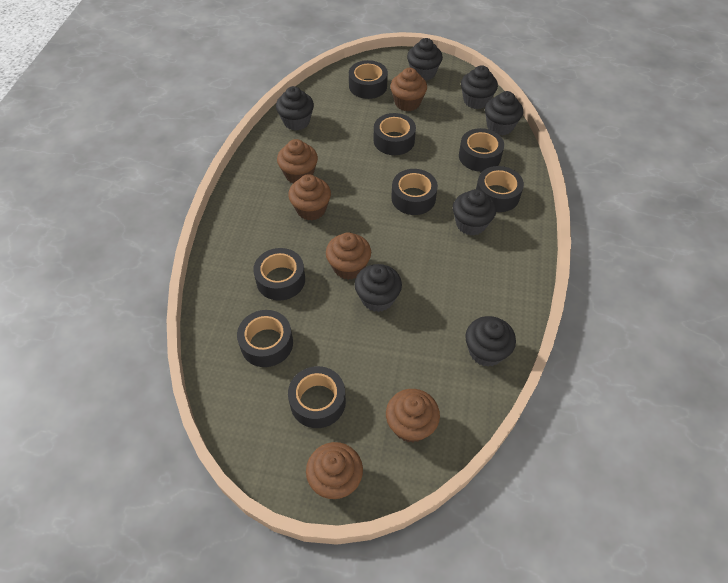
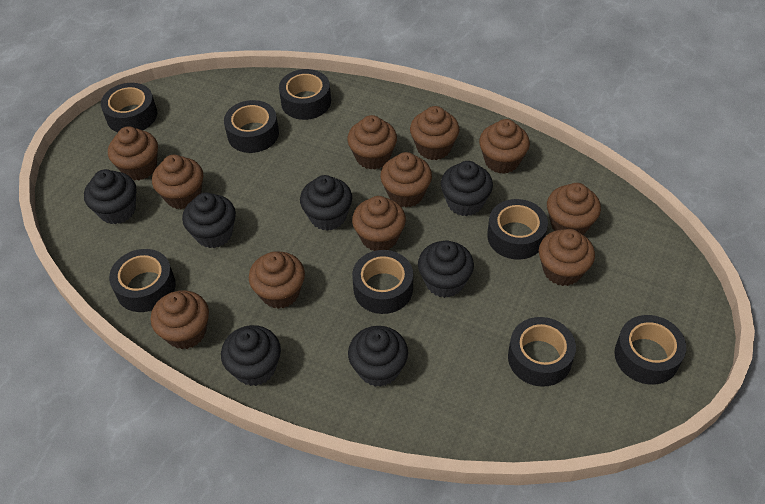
brown cupcake: [277,139,318,183] [288,174,331,220] [306,442,363,499] [326,232,371,280] [386,389,440,443] [390,68,427,111] = 6 -> [108,126,158,181] [151,290,209,349] [152,155,203,209] [249,252,305,309] [347,115,397,170] [352,196,406,251] [380,152,432,207] [410,106,459,160] [479,119,530,174] [539,229,595,286] [547,183,601,235] = 11

